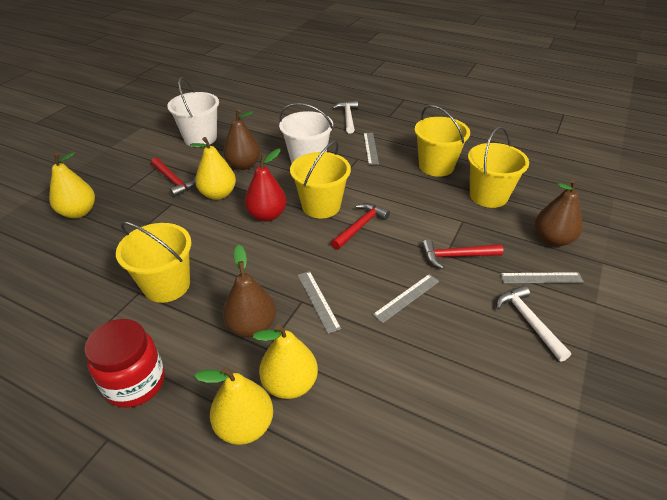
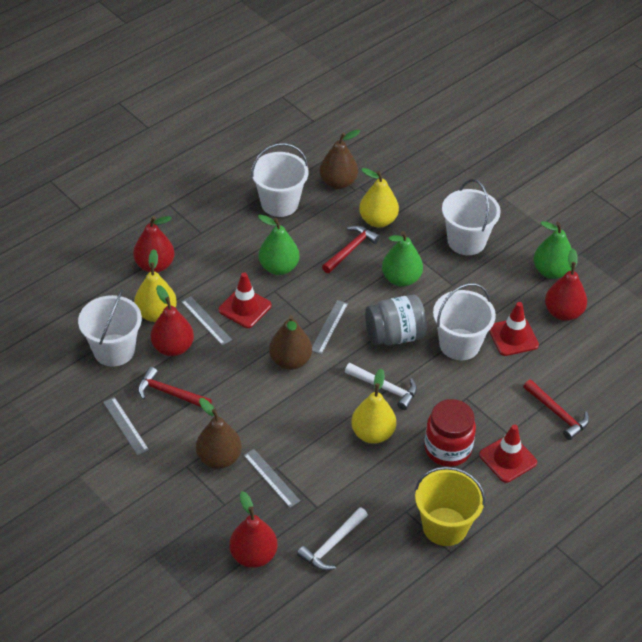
green pear: none = 0 -> [258,215,299,275] [382,231,423,287] [534,221,572,279] = 3
grey jar: none = 0 -> [365,295,427,345] = 1
red pear: [245,149,287,222] = 1 -> [133,216,175,273] [151,285,194,356] [229,491,278,568] [545,249,587,321] = 4
red traffic cone: none = 0 -> [219,272,271,328] [479,424,537,483] [489,302,539,356] = 3
white bucket: [167,77,219,147] [279,103,333,164] = 2 -> [78,289,142,367] [251,143,308,217] [433,283,496,360] [442,179,501,255] = 4
yellow bucket: [116,221,191,303] [290,140,351,218] [415,105,470,177] [468,127,529,208] = 4 -> [415,467,485,546] = 1
yellow pear: [49,152,95,218] [190,137,236,200] [194,366,273,445] [253,324,318,399] = 4 -> [134,249,177,322] [351,368,396,444] [359,168,399,228] = 3

